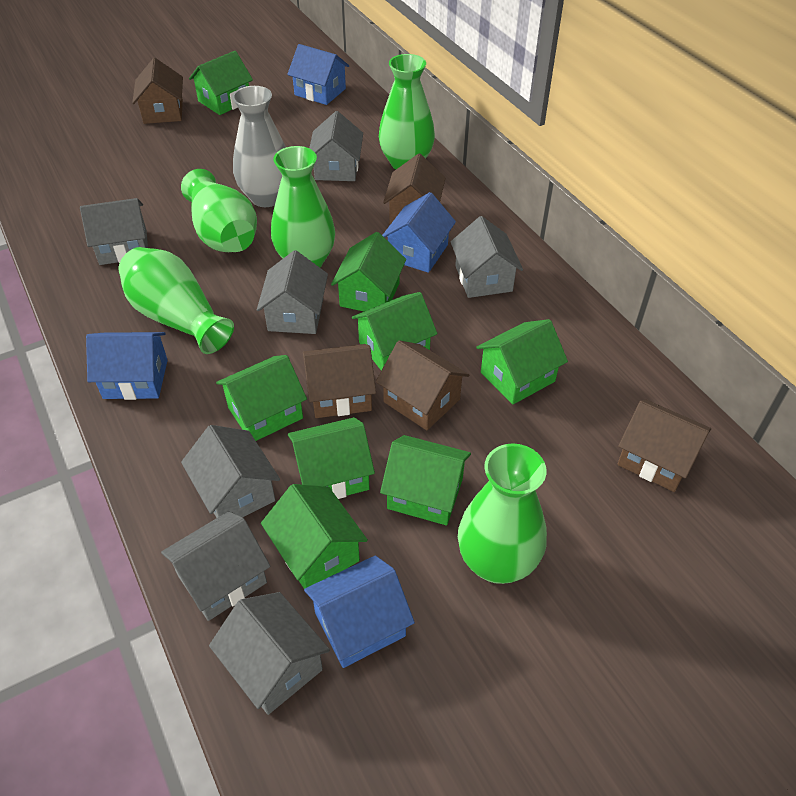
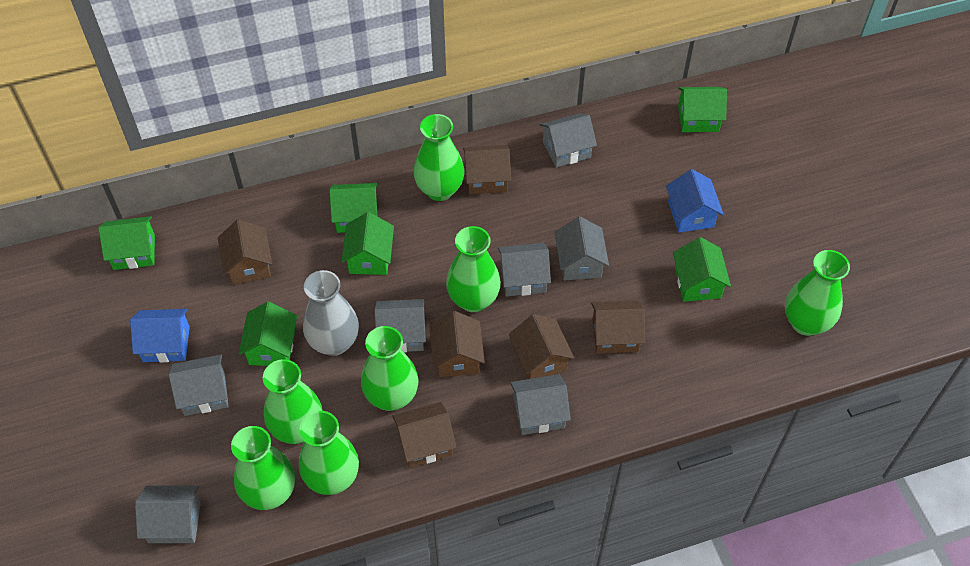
blue house: [86,332,168,400] [287,44,349,105] [304,556,415,668] [382,192,456,273] = 4 -> [130,309,190,362] [666,169,724,233] = 2
brown house: [132,58,183,124] [303,344,376,418] [376,340,469,430] [383,154,445,224] [618,400,711,492] = 5 -> [218,219,272,285] [392,402,457,468] [429,311,485,377] [463,145,511,194] [509,314,574,379] [591,300,645,354] = 6
green house: [189,51,253,115] [216,355,307,441] [261,484,368,589] [288,417,375,499] [331,232,406,311] [352,292,437,371] [380,435,471,525] [476,319,568,404] = 8 -> [98,216,155,270] [239,302,297,366] [329,183,378,233] [341,212,394,275] [673,237,731,302] [678,87,727,132] = 6
green vase: [119,247,234,354] [181,169,257,252] [271,146,335,267] [379,54,435,170] [458,443,547,584] = 5 -> [231,426,295,510] [263,359,323,444] [299,411,359,495] [361,326,419,411] [414,114,464,201] [446,226,501,312] [785,250,850,336] = 7

